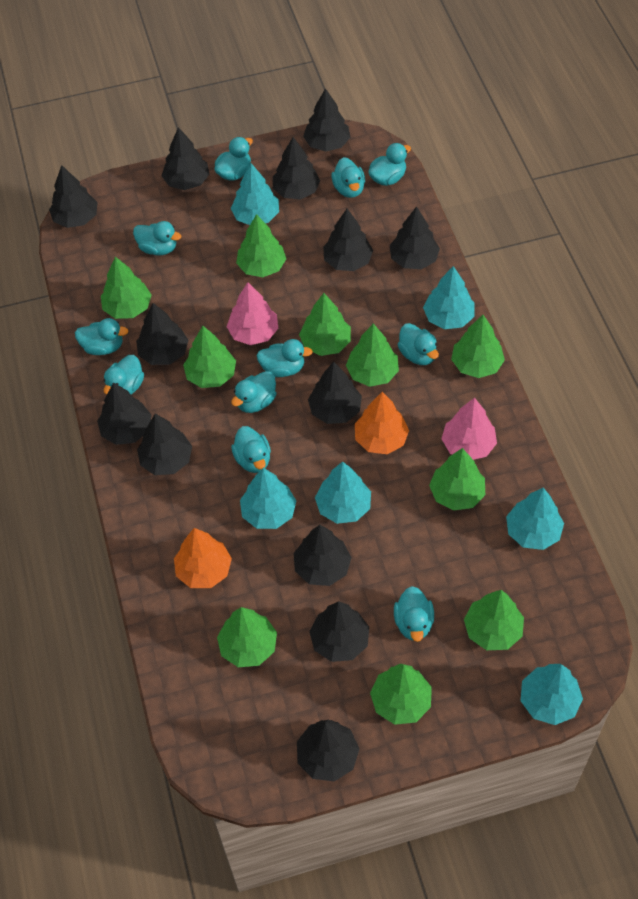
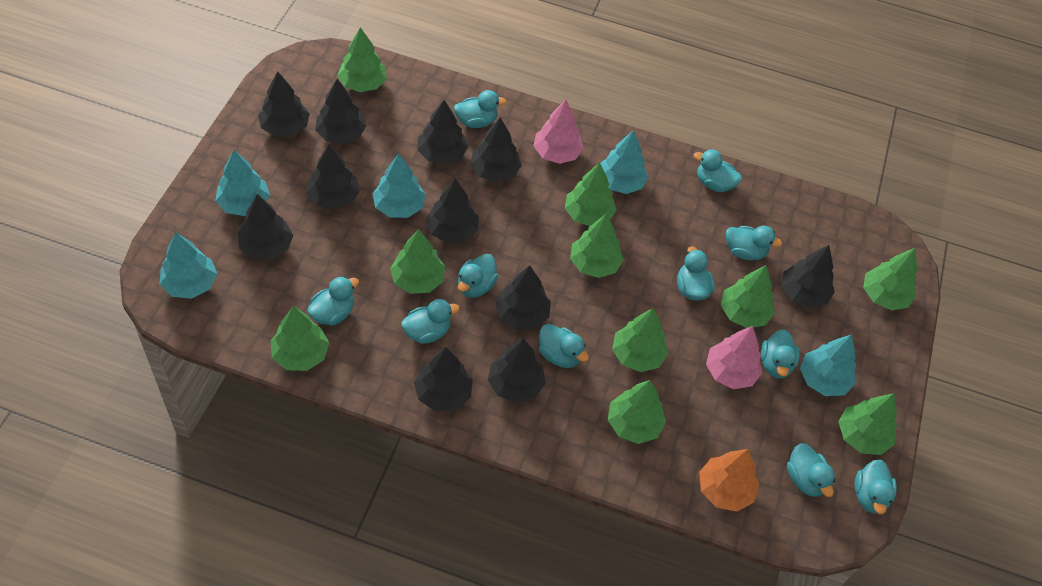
black tree: [49,165,98,228] [97,382,152,445] [136,303,188,365] [137,413,192,475] [162,127,210,190] [273,137,320,199] [294,525,352,586] [297,719,359,781] [303,88,350,152] [308,362,362,424] [309,601,369,662] [323,209,373,271] [390,206,440,269] = 13 -> [238,194,293,260] [258,71,310,136] [306,144,360,210] [315,79,366,144] [414,347,473,411] [417,100,468,165] [426,179,479,243] [470,117,522,182] [488,338,546,403] [495,265,551,329] [782,245,835,308] = 11
orange tree: [174,528,232,588] [355,392,409,454] = 2 -> [699,449,759,512] = 1
turquoise tree: [231,163,279,225] [240,468,296,529] [315,461,371,524] [423,266,475,329] [506,488,564,550] [521,664,583,725] = 6 -> [159,232,217,299] [215,150,270,216] [372,153,426,218] [600,130,648,194] [800,334,856,396] = 5

